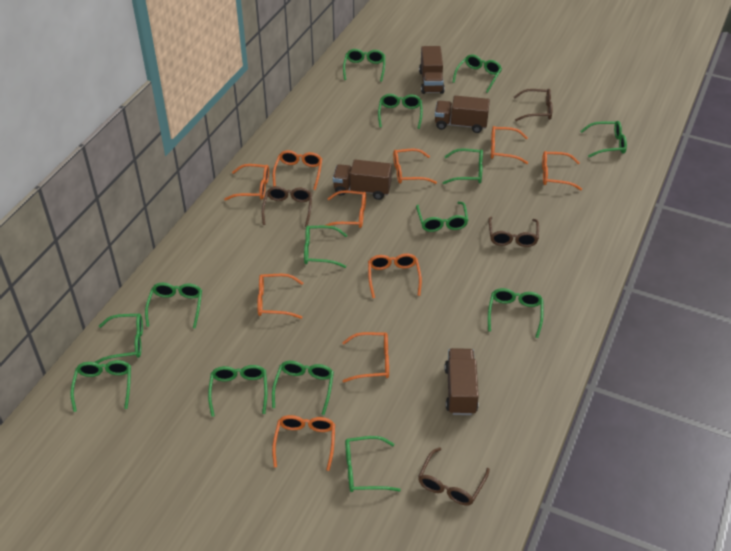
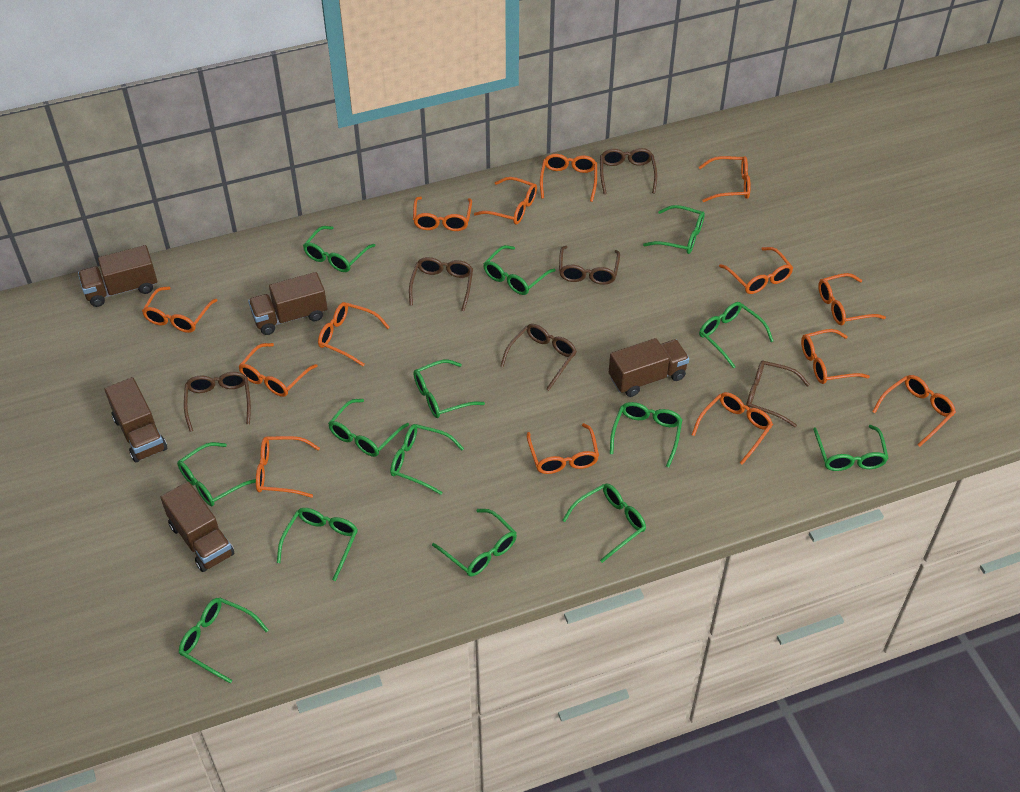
brown glasses: [262,186,312,227] [418,447,490,506] [489,217,539,247] [514,89,553,121] = 4 -> [184,372,251,432] [409,257,473,311] [501,324,577,391] [559,246,620,285] [600,148,657,194] [746,360,810,428] = 6
brown truck: [333,160,392,200] [419,46,445,94] [435,96,490,133] [445,348,479,415] = 4 -> [78,245,157,307] [105,377,167,462] [160,481,235,572] [248,272,327,335] [609,338,689,397] = 5
orange glasses: [224,164,269,201] [257,274,303,319] [272,415,335,471] [273,150,322,190] [324,190,366,228] [342,332,389,383] [368,253,422,298] [393,148,437,184] [491,126,528,164] [542,151,582,190] = 10 -> [142,287,218,333] [238,343,318,397] [256,436,320,498] [318,302,390,366] [413,197,472,231] [474,177,537,224] [527,423,599,474] [540,154,597,202] [692,392,773,465] [699,156,751,202] [719,247,793,294] [801,329,870,384] [818,273,886,325] [872,375,956,447] = 14

